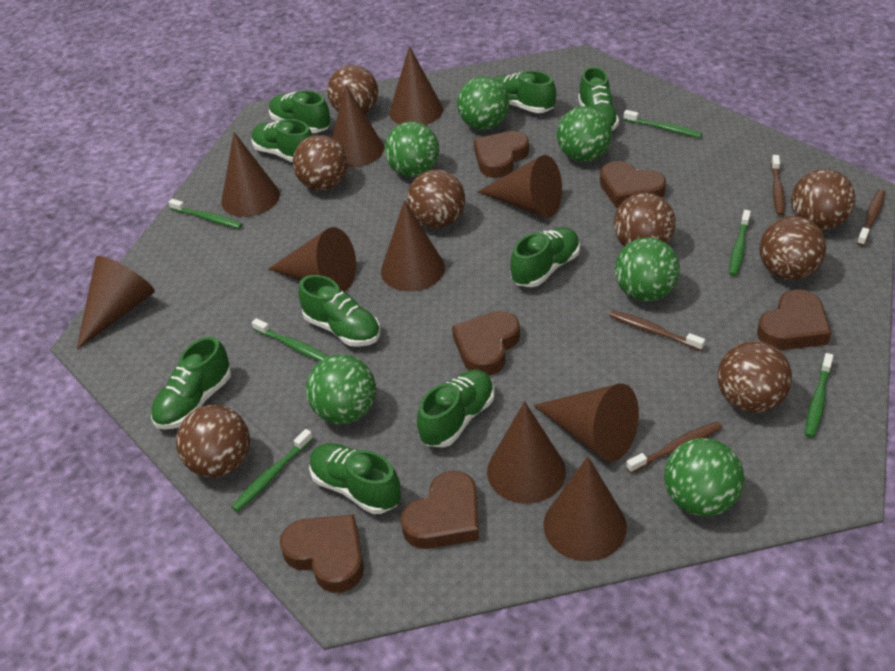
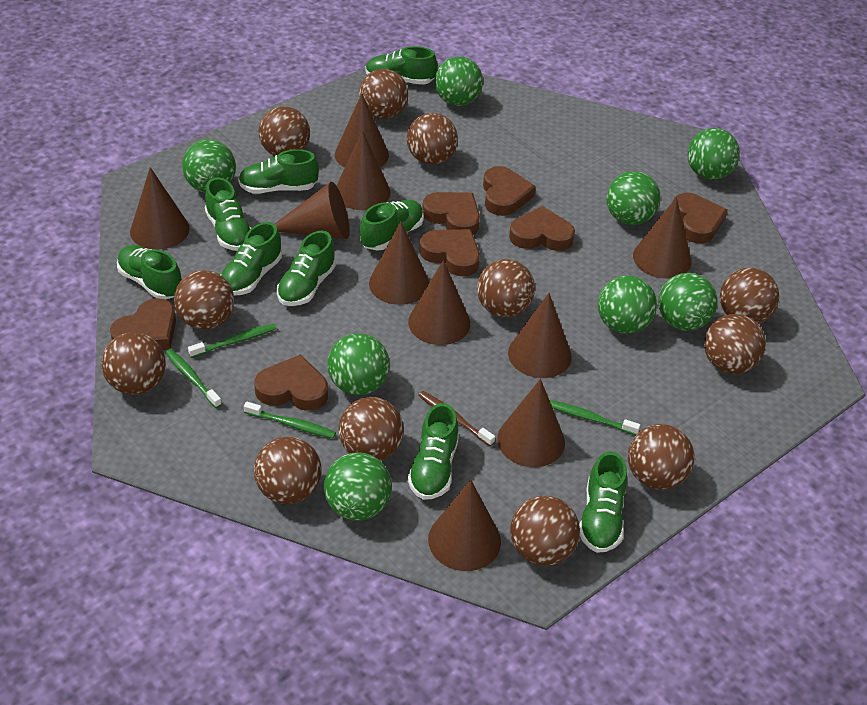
brown ball: [176,405,250,477] [293,135,348,191] [327,65,378,114] [407,170,465,228] [614,193,676,247] [717,341,792,413] [759,216,826,280] [791,169,856,230] = 8 -> [101,332,166,395] [174,270,234,330] [254,437,322,504] [259,106,310,156] [339,397,404,461] [359,69,408,119] [407,113,458,165] [477,259,535,317] [510,496,580,566] [628,424,694,490] [704,314,766,374] [720,268,779,324] = 12
brown heart: [280,515,364,593] [401,471,479,549] [452,311,520,376] [474,131,529,178] [600,161,666,208] [757,289,831,350] = 6 -> [110,298,176,350] [254,354,328,411] [419,229,480,276] [422,192,480,235] [483,166,536,216] [509,206,575,251] [673,193,728,243] = 7
brown toothbrush: [609,310,705,351] [626,421,722,473] [771,155,785,216] [857,189,885,246] = 4 -> [418,391,495,446] = 1
green ball: [306,354,376,424] [384,122,439,177] [457,76,509,130] [557,106,612,162] [615,238,680,302] [664,438,744,517] = 6 -> [182,139,236,193] [324,452,392,521] [327,333,390,395] [435,57,483,106] [598,276,657,334] [607,171,660,225] [658,273,717,331] [687,128,740,180] = 8
green toothbrush: [169,199,242,229] [232,429,313,512] [252,318,329,361] [624,110,702,138] [729,210,751,276] [805,353,834,438] = 6 -> [165,349,222,408] [188,324,276,358] [244,402,336,438] [549,400,640,435] = 4

